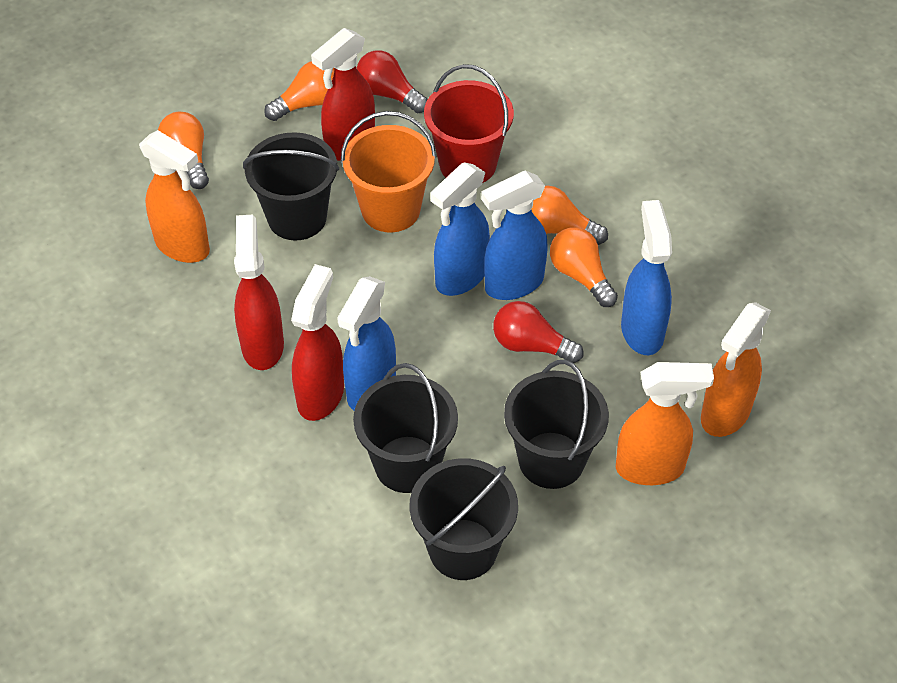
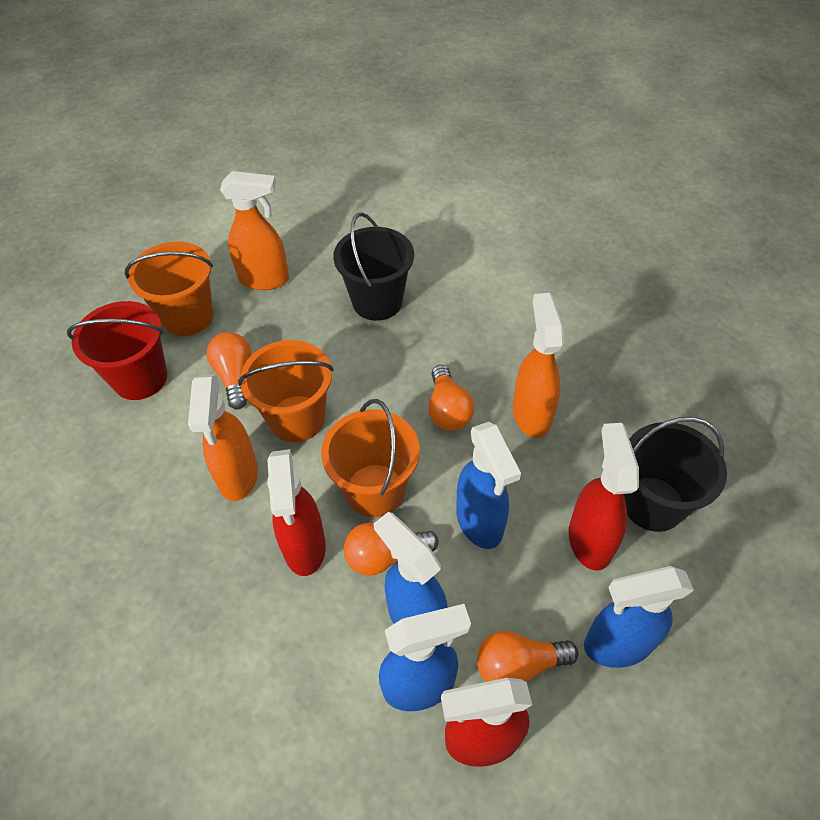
black bucket: [243,132,339,240] [353,363,458,493] [409,458,518,580] [504,360,609,489] = 4 -> [333,212,414,321] [624,417,727,532] = 2
orange bucket: [341,111,436,232] = 1 -> [125,242,213,336] [238,340,334,443] [321,399,420,517] = 3
red light bulb: [357,50,428,113] [493,301,584,363] = 2 -> none = 0

